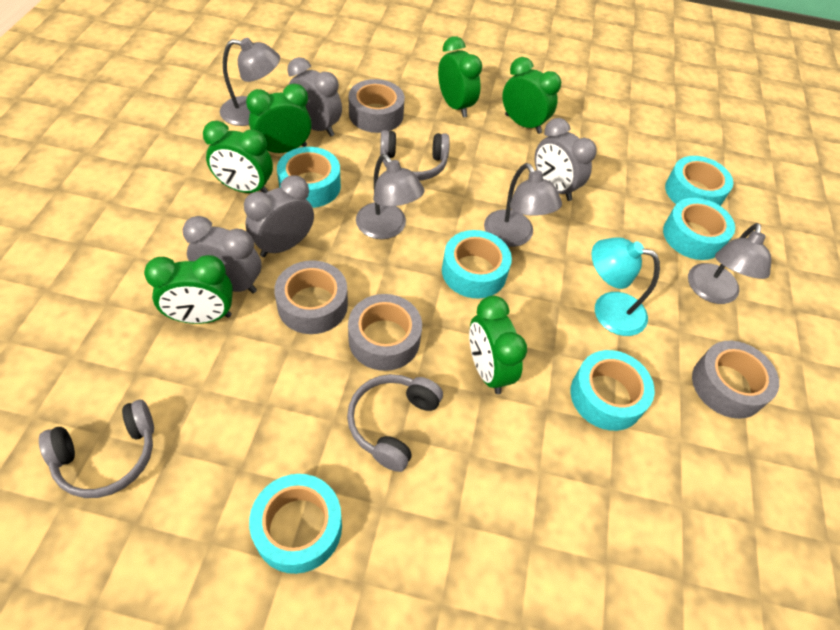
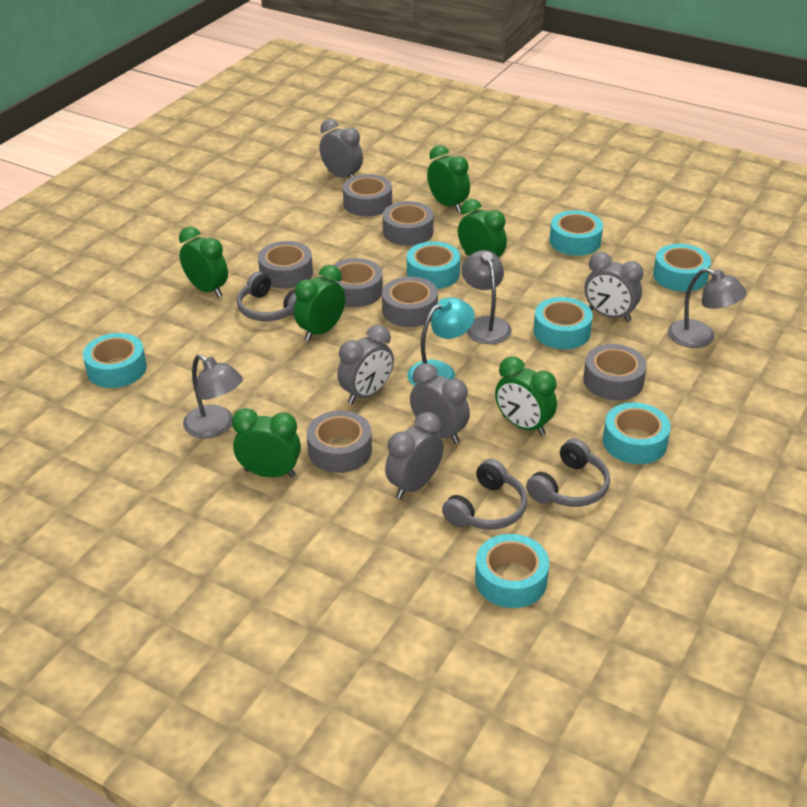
grey clock: [183,216,262,293] [244,175,314,257] [287,57,342,137] [535,118,597,201] = 4 -> [319,119,363,178] [337,325,394,404] [385,412,444,499] [410,363,470,444] [585,252,643,322] = 5
grey lamp: [220,38,280,126] [356,154,424,239] [484,163,562,247] [688,223,771,304] = 4 -> [183,354,243,438] [461,250,512,344] [668,268,747,348] = 3
grey tape: [274,260,348,334] [348,294,422,371] [349,79,405,133] [692,341,779,419] = 4 -> [258,241,313,289] [307,411,372,473] [333,258,383,307] [343,174,392,217] [382,276,438,327] [383,201,434,246] [583,344,647,400] = 7
turquoise tape: [249,474,342,574] [277,147,341,208] [442,230,512,298] [570,350,655,431] [663,198,735,260] [665,156,733,206] = 6 -> [83,333,147,388] [407,241,460,289] [475,534,549,608] [533,297,593,349] [550,210,603,256] [603,402,671,464] [653,244,711,292] = 7

